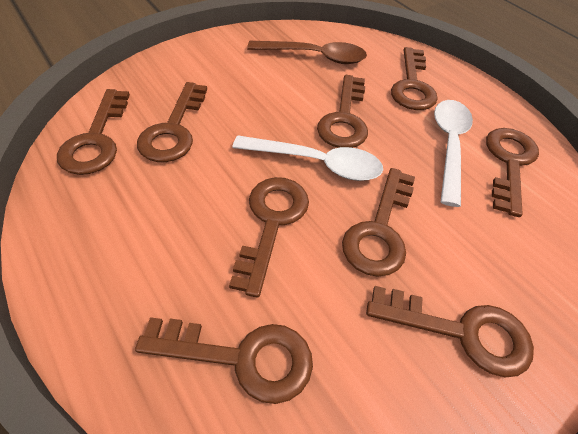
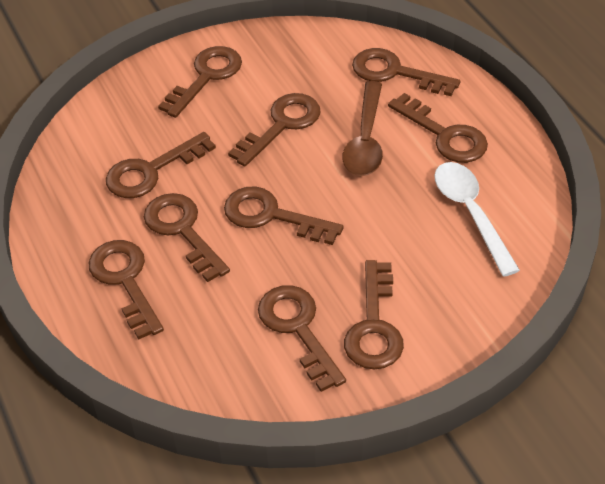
brown key: [57,89,130,175] [135,317,313,404] [137,82,207,162] [229,177,309,298] [317,75,368,148] [342,168,415,277] [366,286,534,377] [391,47,438,110] [486,128,539,217] = 9 -> [89,240,164,340] [106,132,216,198] [144,193,230,282] [158,46,242,118] [224,187,343,245] [228,93,321,167] [258,285,346,392] [344,260,404,369] [352,48,460,96] [388,93,488,163] = 10
white spoon: [232,136,383,181] [434,100,473,207] = 2 -> [434,162,520,277] = 1

